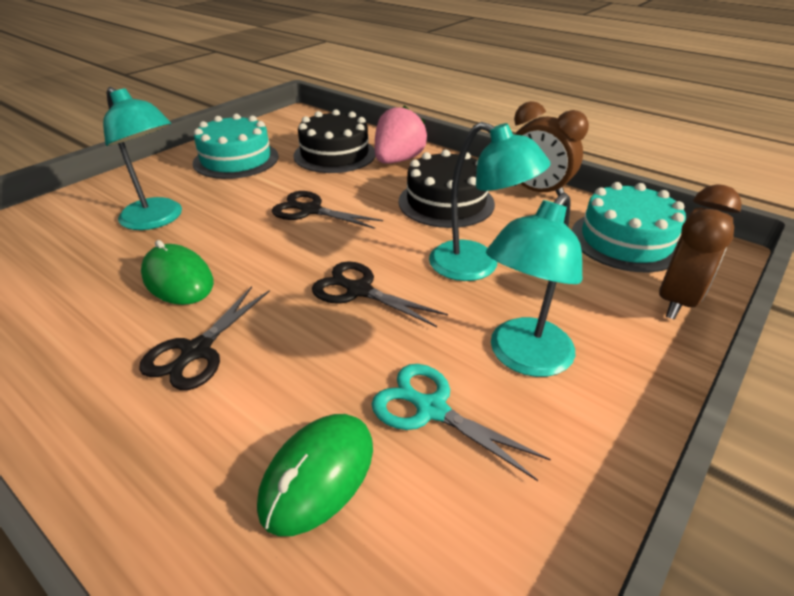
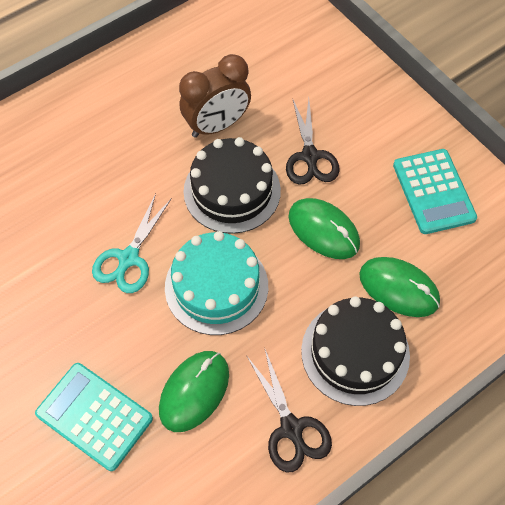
black scissors: [139,286,270,390] [272,191,383,229] [312,261,448,327] = 3 -> [247,347,332,472] [286,98,340,185] = 2
brown clock: [514,101,589,196] [659,184,742,320] = 2 -> [179,54,251,138] = 1
green mouse: [141,240,214,305] [257,414,373,536] = 2 -> [159,351,229,432] [289,198,360,259] [359,257,440,317] = 3
pink strawberry: [375,105,427,164] = 1 -> none = 0
turquoise cake: [193,114,279,179] [571,182,686,272] = 2 -> [165,231,268,335] = 1
turquoise calculator: none = 0 -> [35,363,153,471] [393,149,477,234] = 2
turquoise lamp: [103,87,182,230] [429,122,550,281] [486,193,582,377] = 3 -> none = 0

